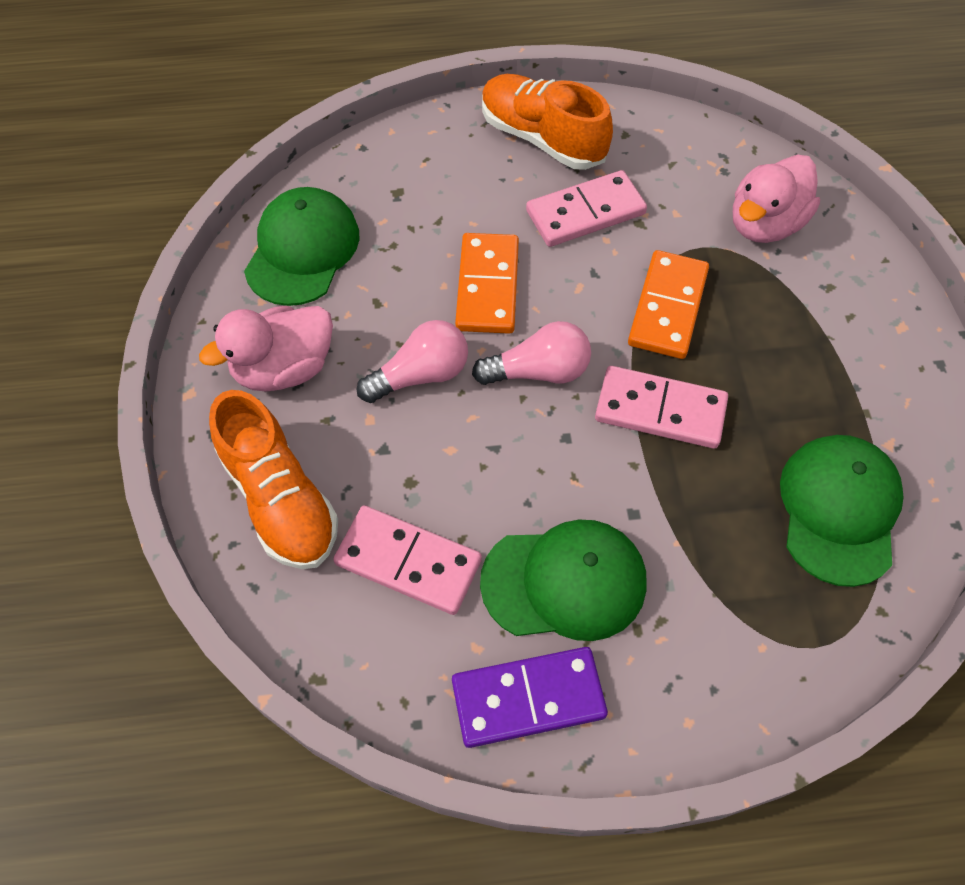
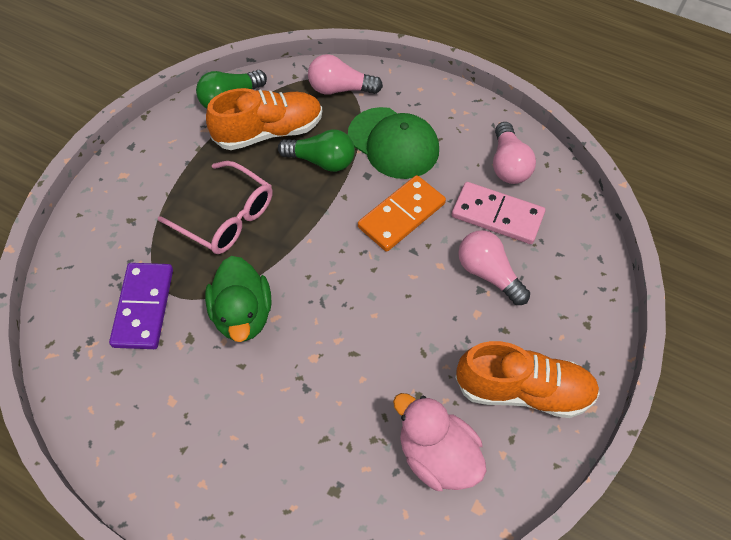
green cap: [244,187,360,306] [480,520,647,641] [780,435,904,587] = 3 -> [348,107,439,179] = 1
green duck: none = 0 -> [205,256,272,342] = 1
green light bulb: none = 0 -> [196,70,267,109] [278,129,355,172] = 2
orange domino: [455,233,519,334] [628,250,709,359] = 2 -> [358,175,446,252] = 1
pink domino: [333,505,482,615] [526,170,647,247] [595,366,728,449] = 3 -> [452,182,545,244] = 1
pink duck: [199,306,333,392] [733,155,820,243] = 2 -> [393,393,486,491] = 1
pink glasses: none = 0 -> [158,161,272,254] = 1
pink light bulb: [357,320,468,403] [472,321,591,385] = 2 -> [308,54,383,95] [458,230,530,305] [493,122,536,184] = 3

